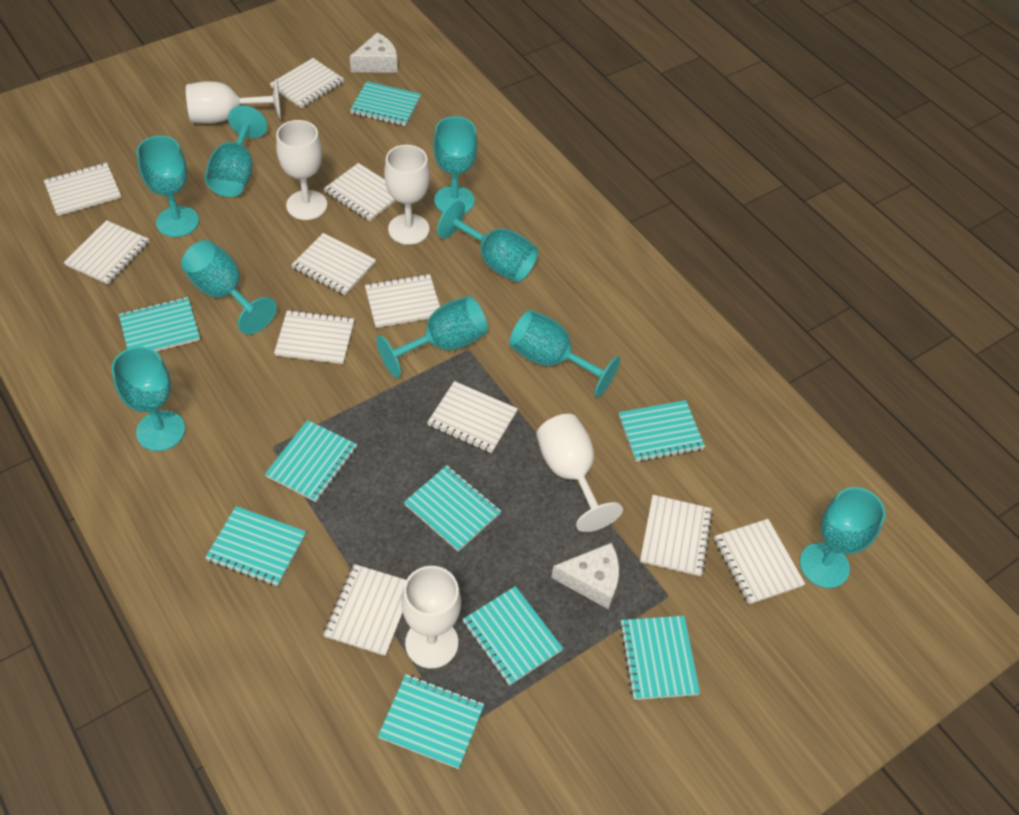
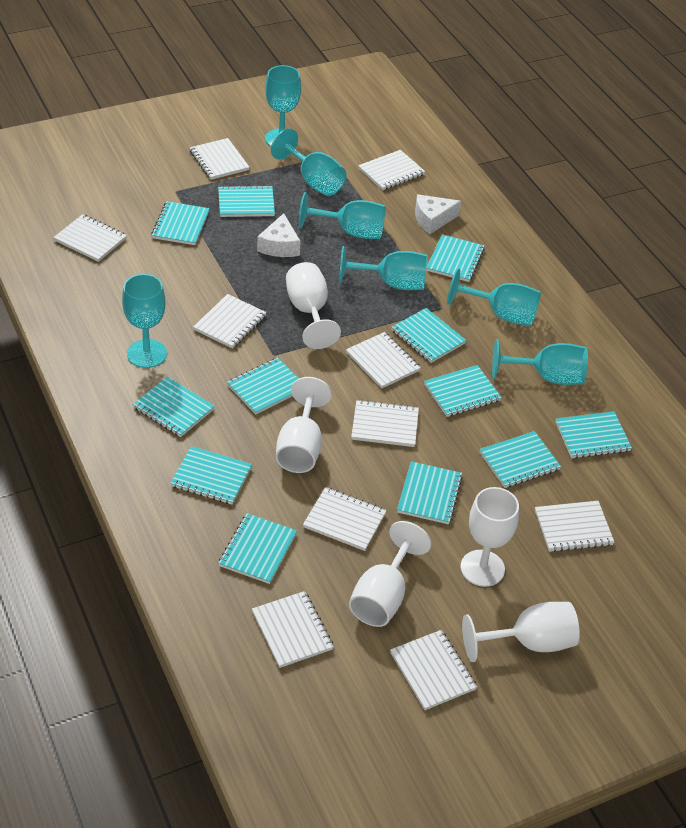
turquoise goblet: [111,346,185,451] [136,136,199,237] [181,240,277,334] [205,105,267,197] [376,296,488,378] [433,116,478,213] [437,200,538,282] [509,310,620,397] [800,487,885,588] = 9 -> [122,274,167,368] [265,65,301,146] [271,129,346,196] [299,192,386,239] [339,246,427,290] [447,268,541,326] [492,339,588,385] = 7
turquoise notebook: [119,297,200,351] [205,506,306,586] [265,420,357,502] [350,81,421,126] [378,674,484,769] [404,465,501,552] [462,586,563,686] [619,400,705,462] [619,616,700,700] = 9 -> [133,377,215,437] [151,201,210,245] [170,446,252,504] [218,185,275,217] [218,513,297,584] [227,358,299,415] [391,308,466,363] [397,461,463,524] [424,365,502,417] [426,234,485,282] [480,431,561,488] [556,411,632,459] = 12
white notebook: [44,162,121,216] [64,220,149,285] [270,58,344,108] [274,310,355,364] [291,233,376,295] [323,564,406,656] [324,163,396,221] [365,274,440,328] [427,381,518,453] [640,495,713,576] [714,519,805,604] = 11 -> [53,214,127,262] [190,138,250,180] [193,294,267,349] [252,591,334,668] [303,487,387,551] [346,332,421,389] [351,400,419,447] [358,150,425,190] [390,630,477,710] [535,501,614,552] = 10

